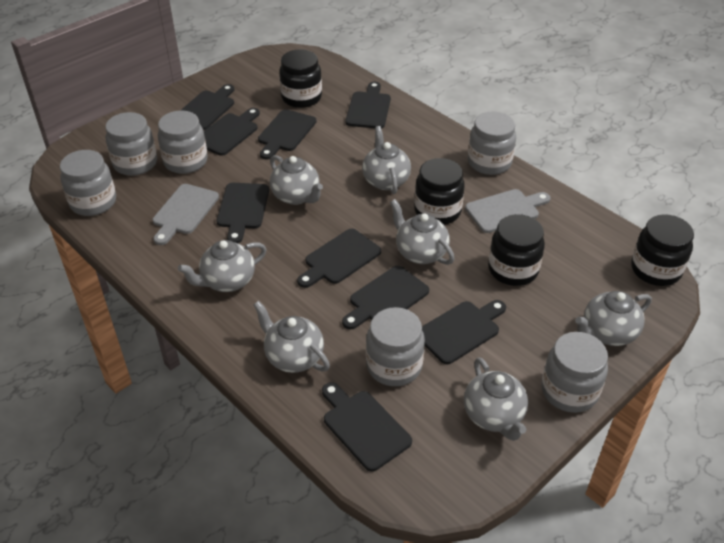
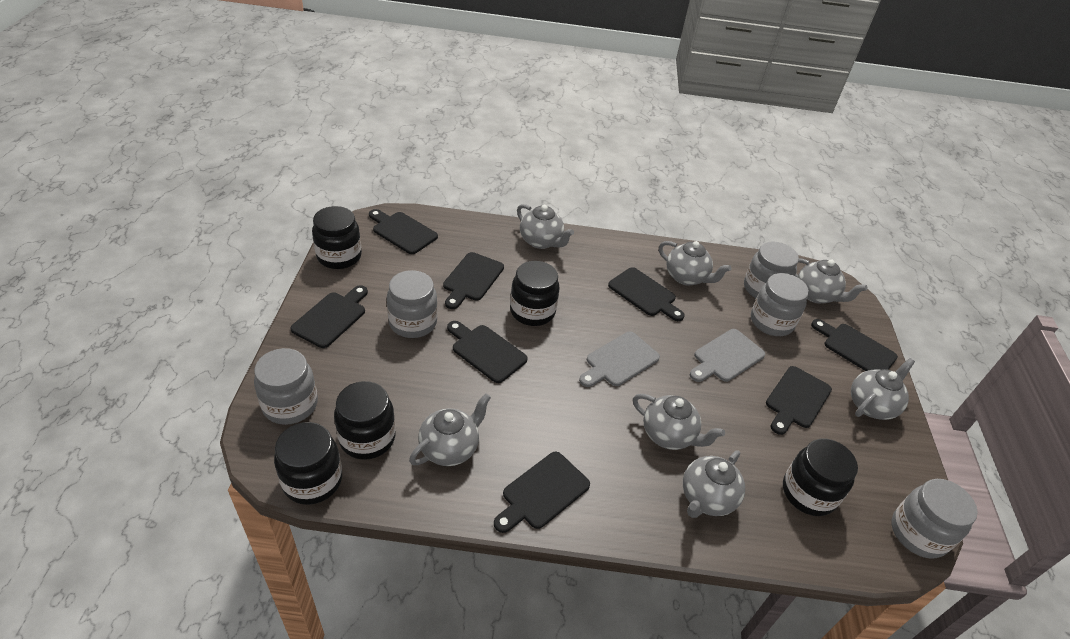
black cutting board: [180,84,234,130] [204,108,260,156] [216,183,269,243] [258,109,316,160] [297,229,381,288] [322,382,412,472] [342,266,429,329] [345,82,391,128] [422,300,506,364] = 9 -> [291,285,368,348] [369,209,438,254] [443,252,504,309] [447,321,528,383] [494,452,590,533] [608,267,685,321] [766,366,832,435] [811,319,898,371] = 8
black jar: [279,49,322,108] [414,158,465,225] [488,214,545,286] [631,214,694,286] = 4 -> [274,422,342,505] [312,206,362,269] [334,381,395,460] [510,261,560,326] [783,439,858,516] = 5
grey jar: [60,150,116,216] [105,112,157,176] [158,111,208,174] [366,307,425,386] [468,112,516,175] [541,332,608,413] = 6 -> [254,348,318,425] [387,270,438,338] [744,242,799,298] [751,273,809,336] [892,479,978,559] = 5

